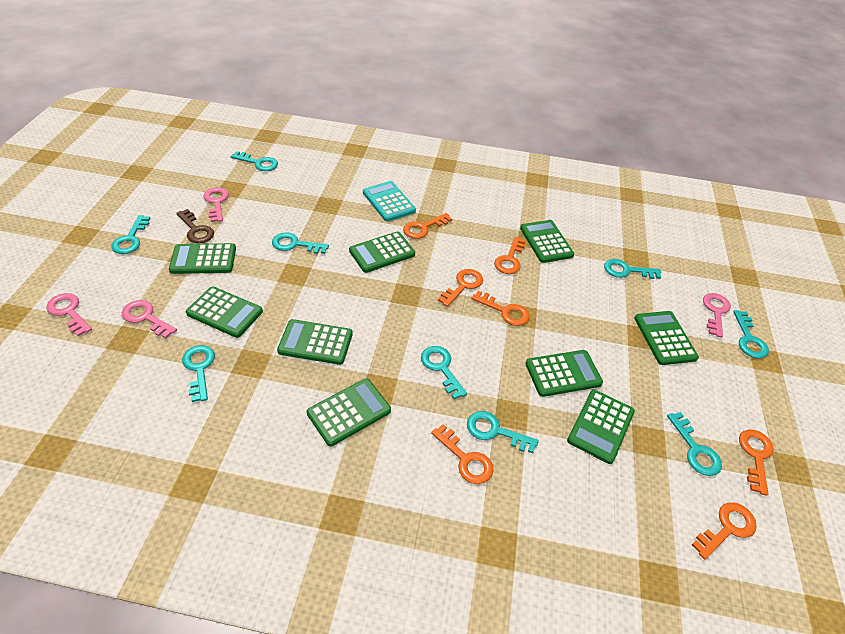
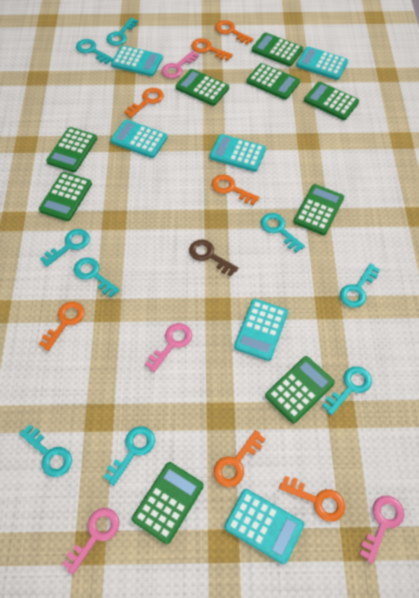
turquoise calculator: [363,181,416,222] = 1 -> [111,45,163,76] [111,120,168,158] [210,134,266,172] [224,489,304,564] [234,299,288,361] [296,46,348,80] = 6

